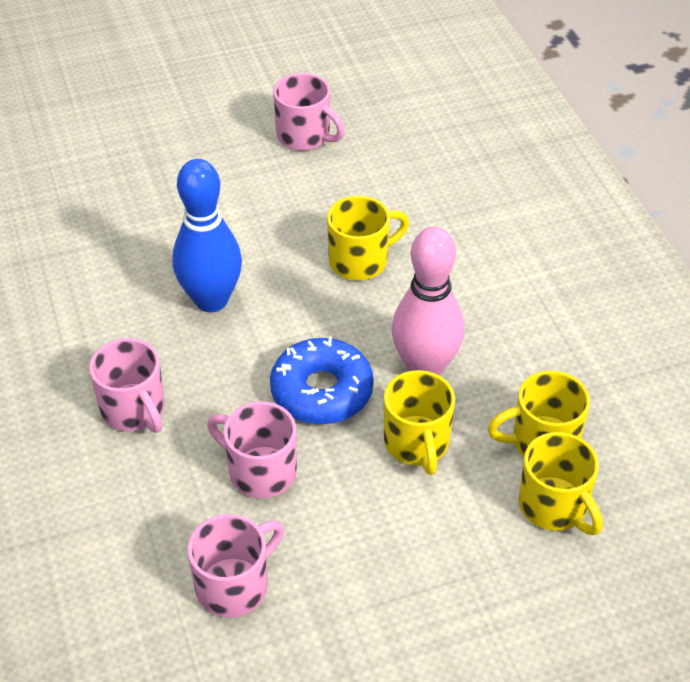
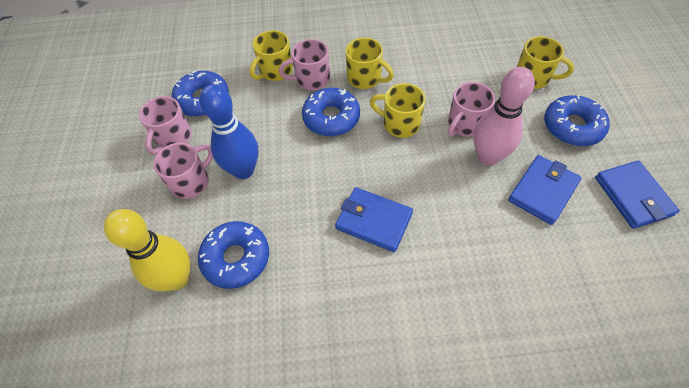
blue donut: [270,337,374,425] = 1 -> [172,70,229,117] [198,221,269,289] [302,88,360,136] [544,95,610,146] = 4
blue wallet: none = 0 -> [335,187,413,252] [508,155,582,225] [595,161,680,229] = 3
yellow bowling pin: none = 0 -> [104,209,190,291] = 1

